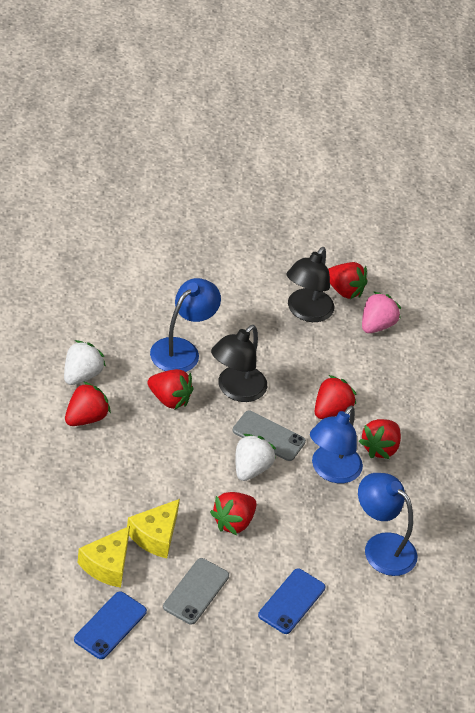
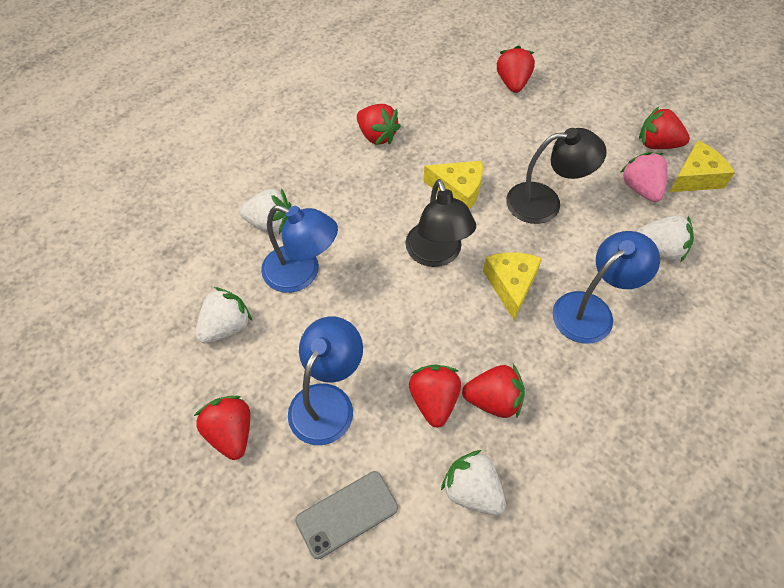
blue phone: [74,591,147,659] [258,568,325,634] = 2 -> none = 0
grey phone: [163,558,229,624] [233,410,306,461] = 2 -> [295,471,398,559] = 1
white strawberry: [64,340,106,385] [235,434,276,481] = 2 -> [196,287,252,343] [240,188,291,234] [441,450,506,515] [637,215,694,262] = 4
yellow cheese: [78,526,130,588] [127,499,180,558] = 2 -> [423,161,483,210] [483,252,542,320] [669,140,735,192] = 3

